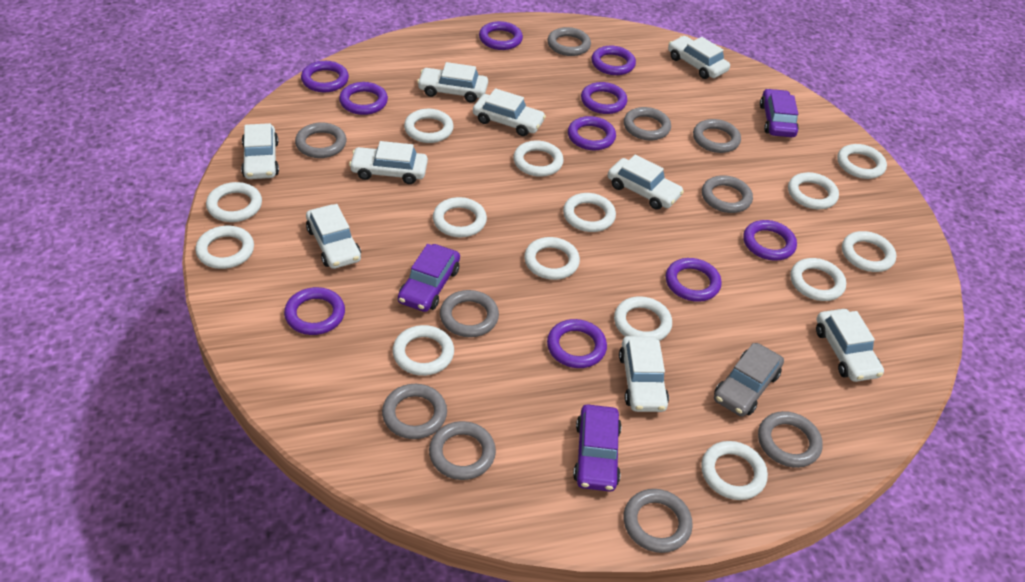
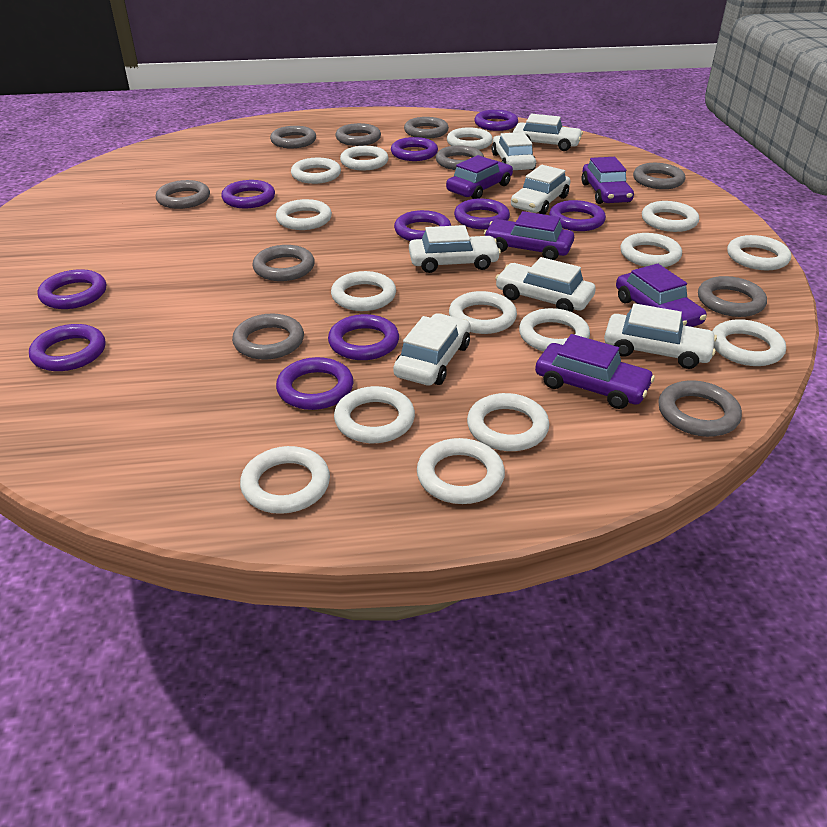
grey car: [714,343,784,417] = 1 -> none = 0
purple car: [398,244,460,312] [573,404,622,492] [760,89,799,137] = 3 -> [446,155,513,199] [484,211,574,260] [535,334,655,409] [581,157,634,204] [616,264,707,327] = 5
white car: [241,123,279,179] [306,204,361,269] [349,141,428,184] [417,62,488,103] [473,88,546,136] [608,154,684,210] [619,336,669,412] [668,36,730,79] [816,309,884,382] = 9 -> [393,313,470,385] [409,225,501,273] [492,132,536,170] [495,257,596,312] [511,165,571,215] [513,114,583,151] [604,303,717,369] = 7
white ring: [195,226,254,269] [206,182,262,222] [393,325,454,376] [404,109,454,143] [433,197,487,237] [513,141,564,177] [524,237,580,280] [563,193,616,232] [614,296,672,341] [701,441,768,500] [788,172,839,209] [790,258,846,301] [837,144,887,179] [842,231,896,272] = 14 -> [240,446,330,514] [276,199,332,230] [291,158,341,184] [331,271,396,311] [334,386,415,443] [340,146,389,170] [417,438,505,504] [447,127,493,150] [449,291,517,334] [467,393,549,451] [519,308,590,352] [620,233,682,267] [642,201,699,232] [713,319,786,366] [727,235,791,270] = 15

